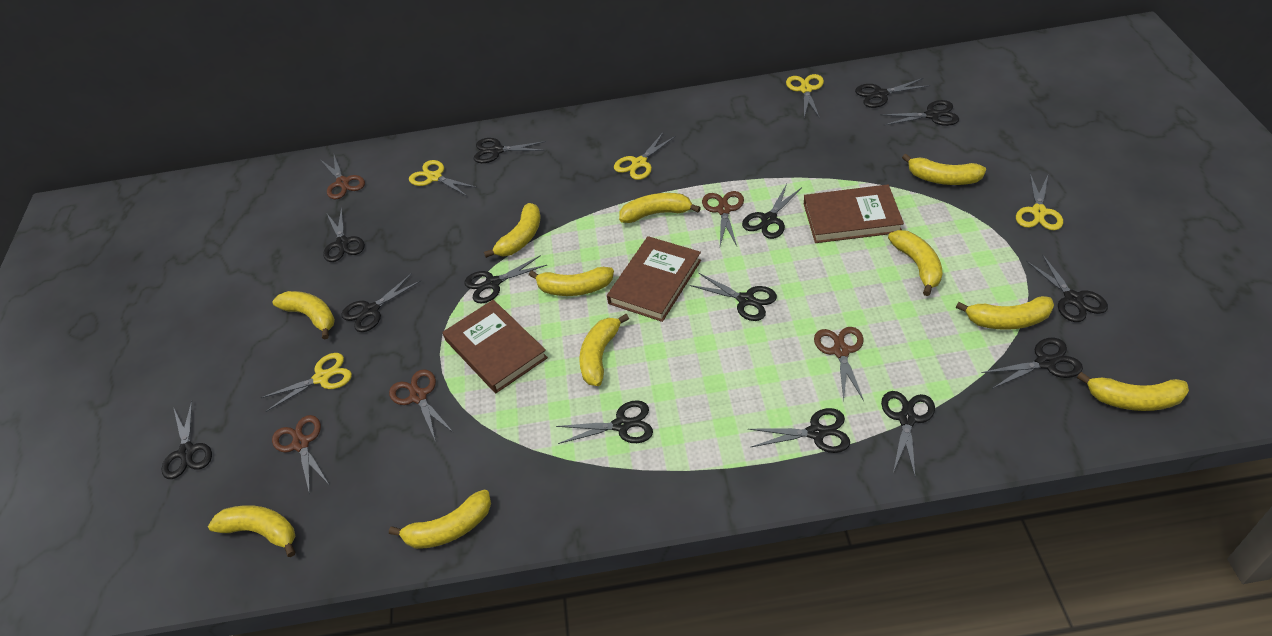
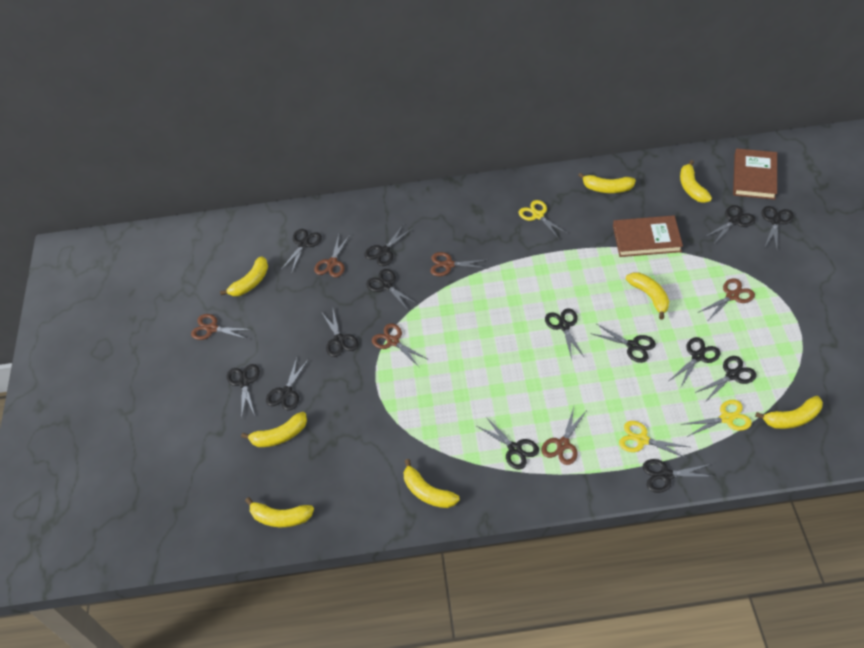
brown book: [443,300,548,393] [607,236,701,322] [804,185,904,243] = 3 -> [613,215,683,257] [733,149,777,200] = 2
brown scissors: [272,415,329,494] [321,155,365,199] [389,369,454,442] [702,191,744,246] [814,327,864,402] = 5 -> [191,314,253,340] [314,235,350,277] [372,324,429,368] [430,252,489,276] [541,407,587,465] [699,278,755,319] = 6
yellow banana: [208,505,295,557] [272,291,335,339] [389,490,491,549] [484,203,540,258] [529,267,614,296] [579,314,629,386] [619,193,701,223] [888,230,943,296] [902,154,986,185] [956,296,1054,330] [1077,372,1189,411] = 11 -> [220,256,268,296] [241,412,307,447] [245,497,314,527] [404,459,460,508] [578,172,636,193] [626,272,669,320] [680,160,712,203] [755,396,823,429] = 8
yellow scissors: [261,353,352,412] [409,160,477,196] [614,133,676,180] [786,74,824,118] [1016,174,1063,230] = 5 -> [519,200,568,239] [619,421,689,459] [681,400,752,437] = 3

